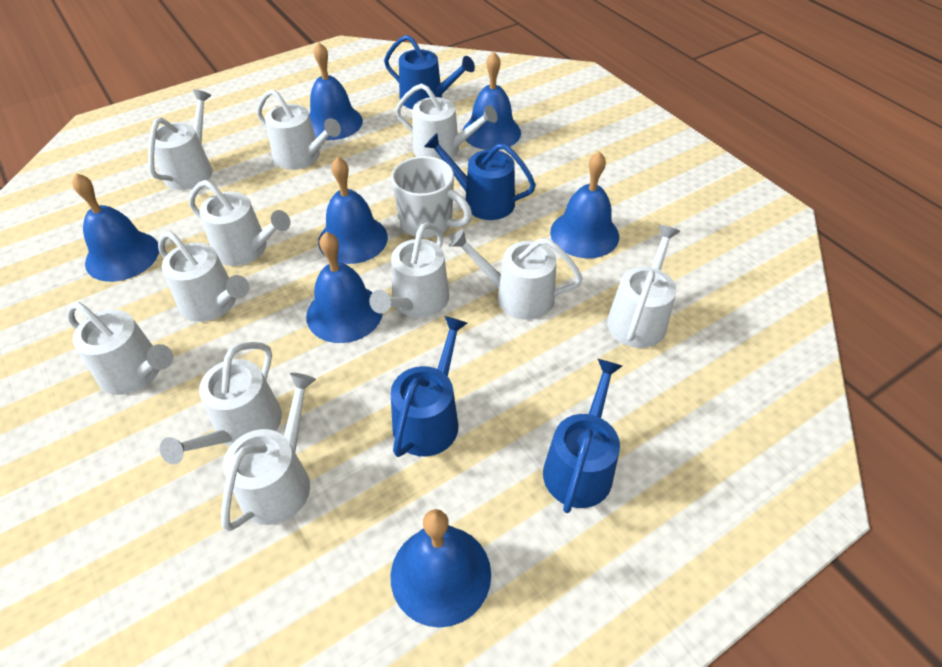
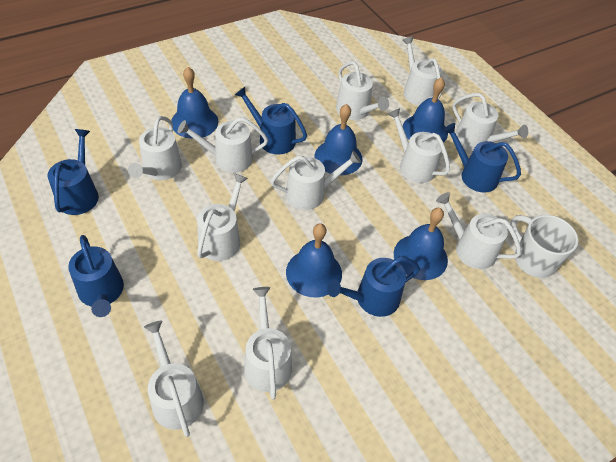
blue bell: [72,173,159,282] [306,232,383,343] [309,43,363,140] [318,157,388,264] [390,509,491,628] [462,52,521,150] [550,151,619,258] = 7 -> [171,67,218,139] [286,223,342,298] [315,104,363,175] [394,208,448,280] [403,77,448,143] = 5
blue watering can: [384,35,475,109] [391,316,467,457] [424,133,536,220] [543,359,622,513] = 4 -> [48,129,99,215] [68,235,124,317] [235,87,307,155] [327,257,420,317] [443,123,521,193] = 5

